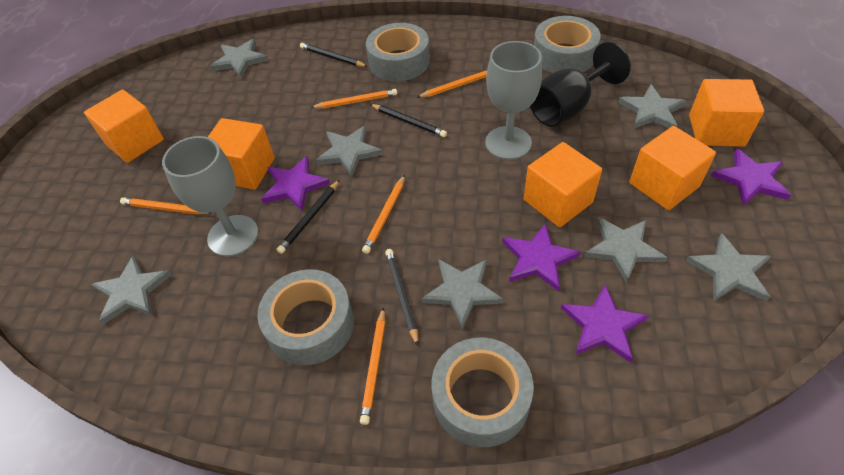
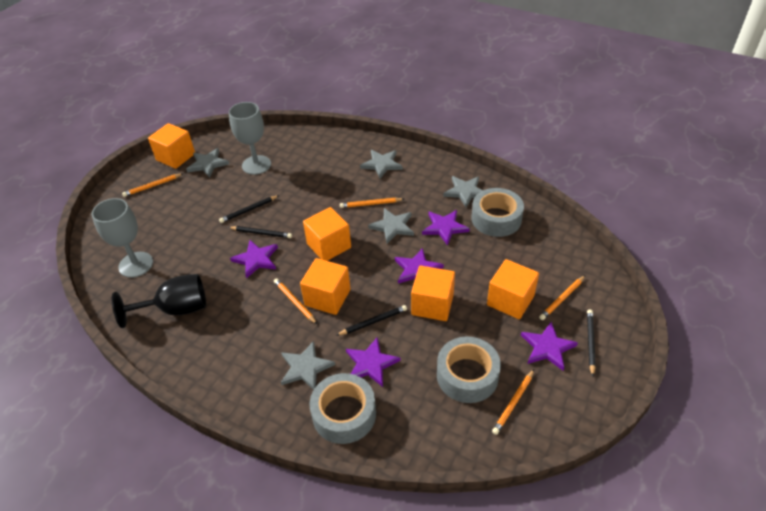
grey star: [91,255,172,325] [210,39,268,78] [316,126,383,177] [422,259,504,329] [584,217,667,283] [618,84,686,129] [686,233,771,301] = 7 -> [186,148,229,178] [281,341,335,390] [360,150,403,179] [368,208,414,243] [443,176,483,207] = 5
grey tape: [257,269,354,365] [366,23,430,81] [432,338,534,447] [534,16,601,73] = 4 -> [309,373,376,444] [437,337,501,403] [471,188,524,237] = 3
purple star: [261,156,330,211] [503,223,581,291] [561,285,648,363] [711,148,791,206] = 4 -> [230,240,278,279] [346,338,400,387] [395,248,444,283] [422,210,470,246] [521,322,578,371] = 5

